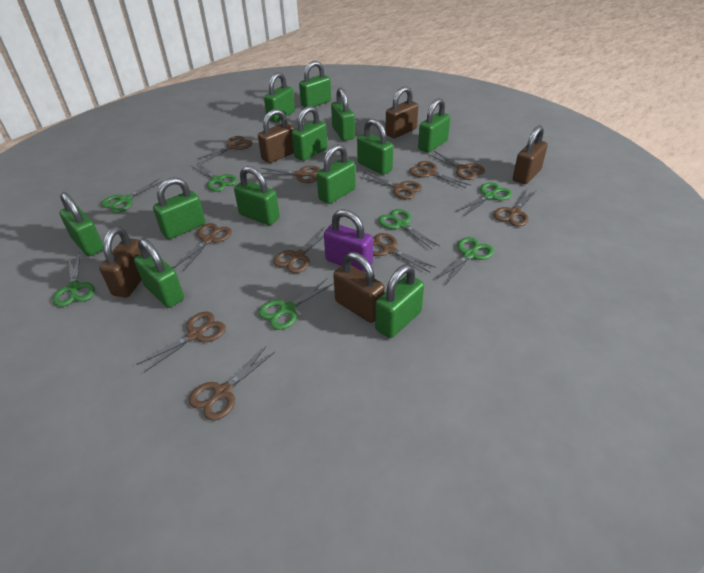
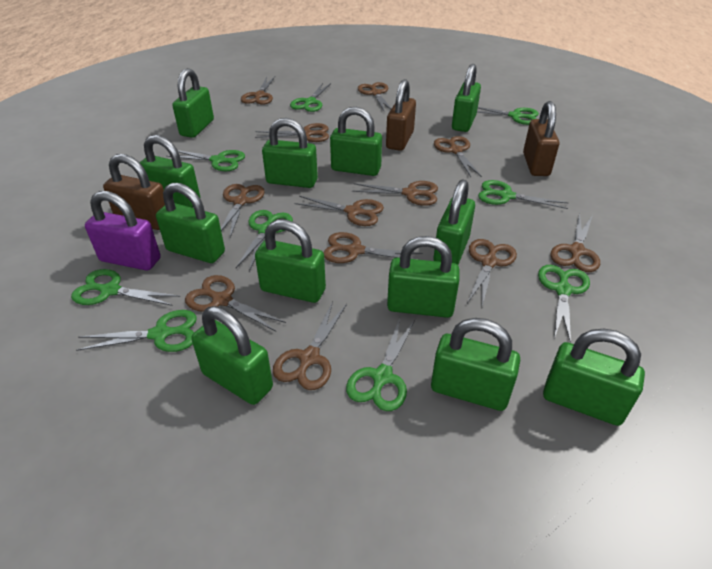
brown padlock: [99,227,142,298] [258,109,295,163] [333,252,385,323] [385,86,418,138] [513,125,548,184] = 5 -> [103,154,165,230] [386,79,416,151] [523,101,559,176] = 3
brown scissors: [136,312,226,373] [174,223,232,271] [189,347,275,421] [198,136,252,163] [261,166,321,183] [273,228,324,273] [359,172,422,199] [373,233,436,272] [409,161,470,188] [428,151,485,180] [494,189,537,227] = 11 -> [185,275,286,332] [221,184,265,237] [241,77,275,105] [255,123,329,142] [273,301,347,390] [294,196,384,226] [323,232,423,263] [352,181,438,206] [358,82,391,111] [434,136,482,177] [467,239,517,306] [550,213,600,272] = 12
green scissors: [53,253,95,307] [101,179,165,213] [191,162,238,191] [258,279,334,330] [378,209,440,249] [436,237,494,284] [457,182,512,216] = 7 -> [71,269,180,306] [76,310,197,352] [166,150,245,171] [236,210,293,271] [290,83,331,112] [346,318,415,411] [477,107,539,125] [478,180,569,209] [538,265,590,343] = 9

